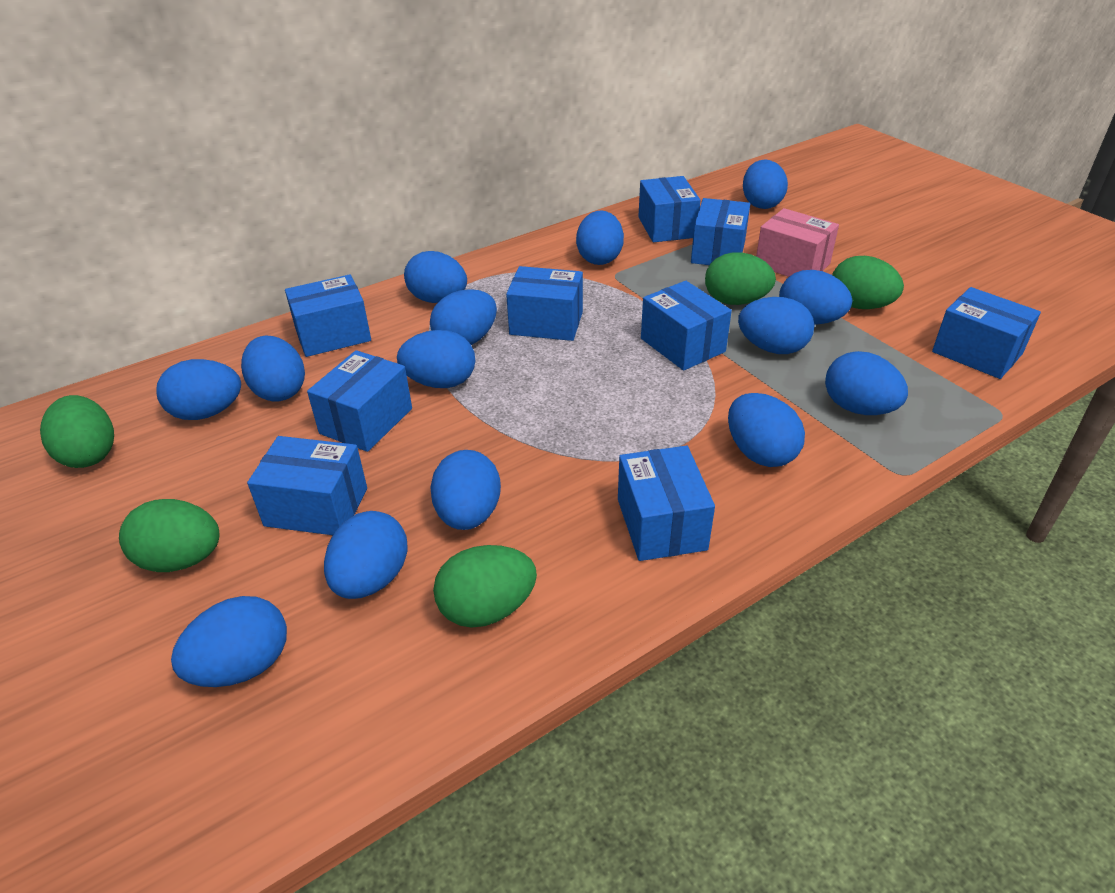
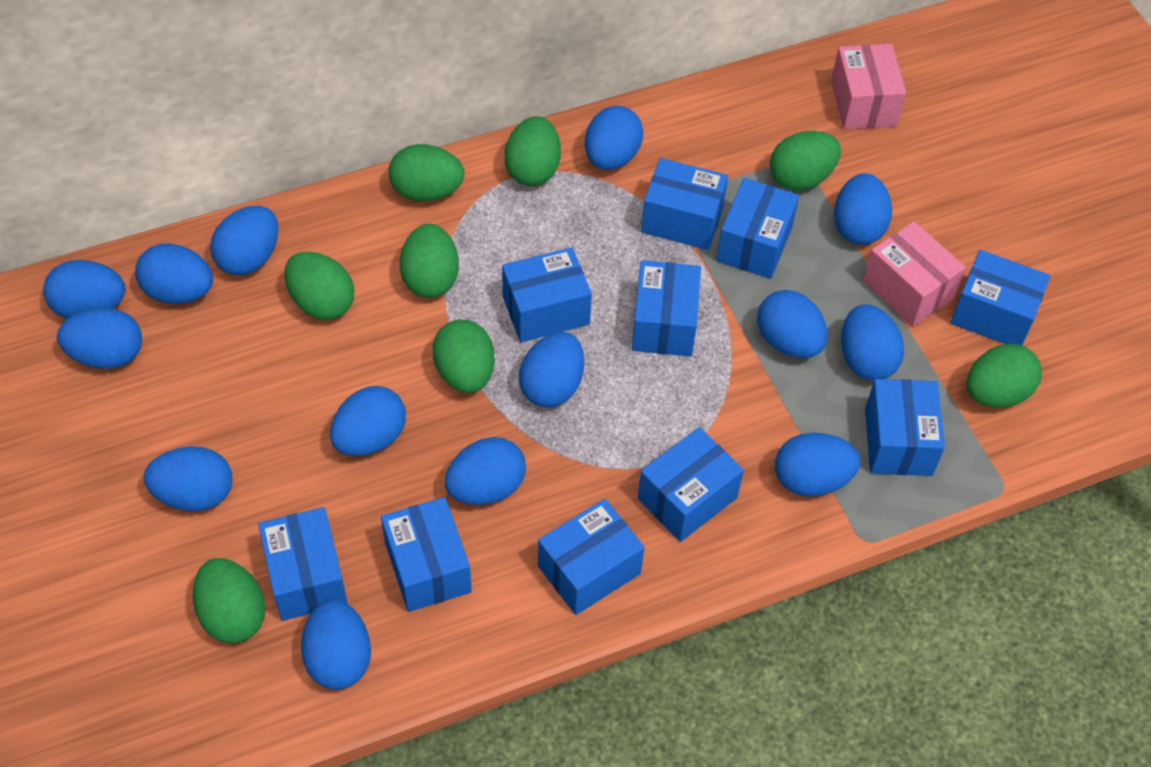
blue box: [247,436,367,535] [285,274,371,357] [307,350,412,452] [506,266,583,341] [618,446,715,561] [638,176,700,242] [641,281,732,371] [691,198,750,265] [932,287,1041,379] = 9 -> [258,507,348,621] [381,497,472,612] [502,247,592,342] [538,499,644,615] [632,260,701,357] [638,427,744,542] [641,158,728,250] [716,178,799,279] [865,379,945,476] [950,250,1050,345] = 10
green egg: [40,395,114,468] [119,499,220,572] [433,545,537,628] [705,252,776,305] [832,256,904,309] = 5 -> [193,558,266,643] [284,252,354,320] [389,144,464,202] [400,224,459,298] [432,319,495,393] [504,116,561,186] [770,131,841,191] [966,344,1042,408] = 8
pink box: [756,208,839,277] = 1 -> [831,44,906,130] [863,221,966,327] = 2

